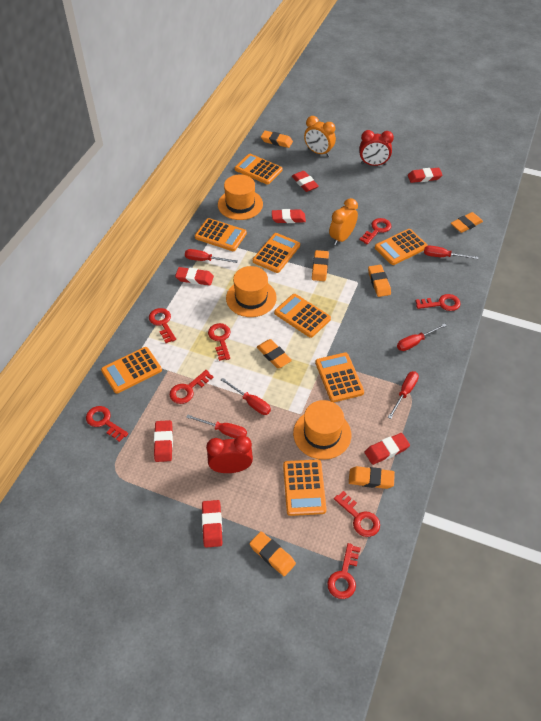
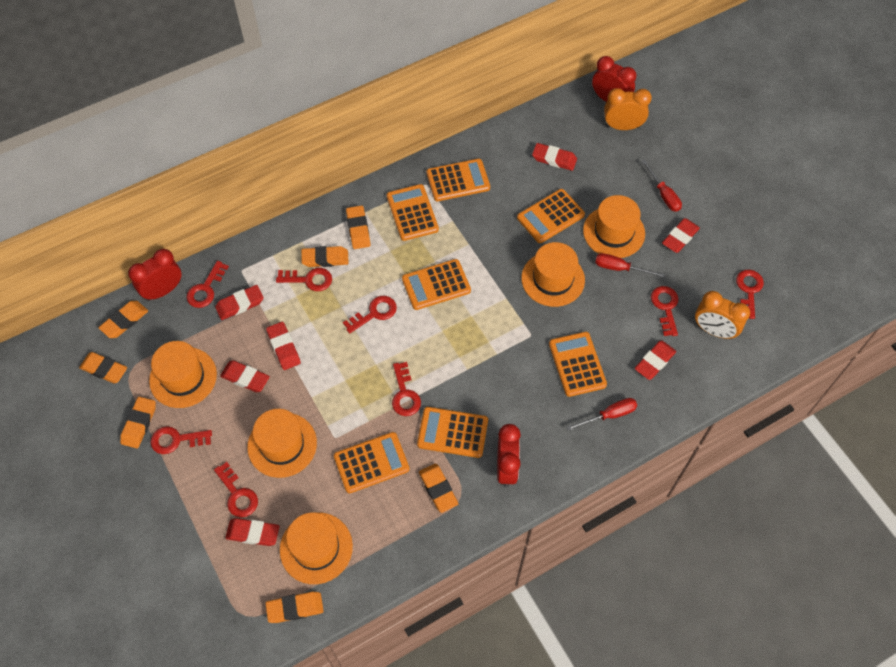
orange calculator: [101,347,162,394] [195,218,247,251] [235,154,283,185] [253,233,300,273] [274,294,331,338] [283,459,327,516] [315,352,364,402] [375,229,428,265] = 8 -> [334,432,409,493] [387,184,439,241] [402,259,471,310] [417,407,488,458] [427,159,490,201] [517,189,585,243] [549,332,607,397] = 7
orange hat: [218,174,263,220] [226,266,277,317] [293,400,351,460] = 3 -> [149,341,217,408] [247,409,317,478] [280,512,353,584] [521,242,585,307] [583,195,645,258] = 5
red clock: [206,435,253,473] [360,130,394,166] = 2 -> [128,249,182,301] [497,424,521,487] [592,56,636,102] = 3
red screwdriver: [185,249,238,263] [186,415,247,438] [221,378,271,415] [388,371,419,419] [397,323,447,351] [424,245,478,259] = 6 -> [566,398,637,431] [595,253,665,278] [641,160,682,212] = 3

